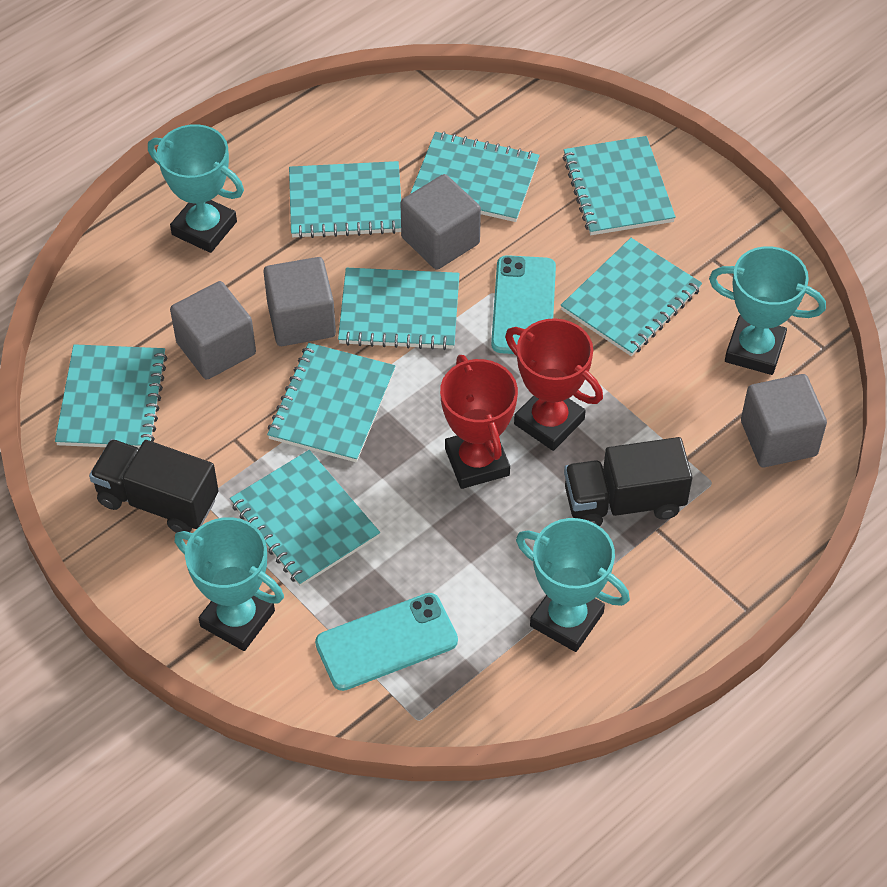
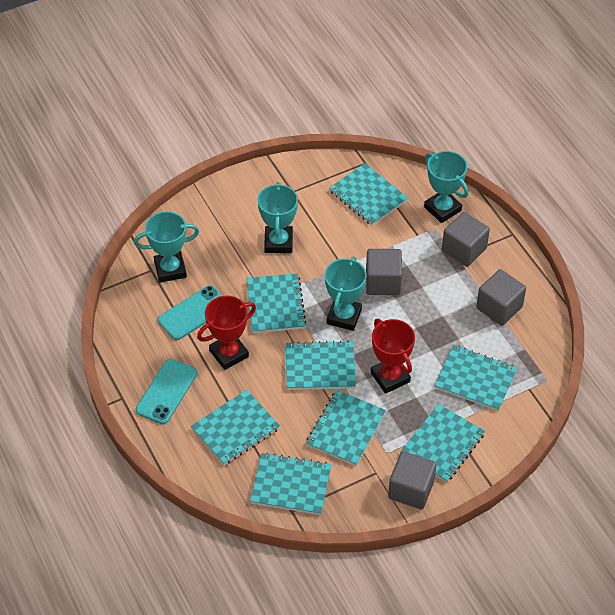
black truck: [89,439,219,533] [564,437,692,527] = 2 -> none = 0

